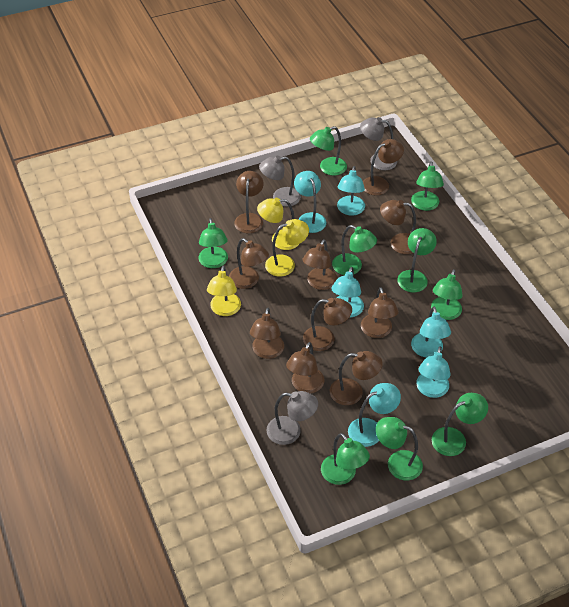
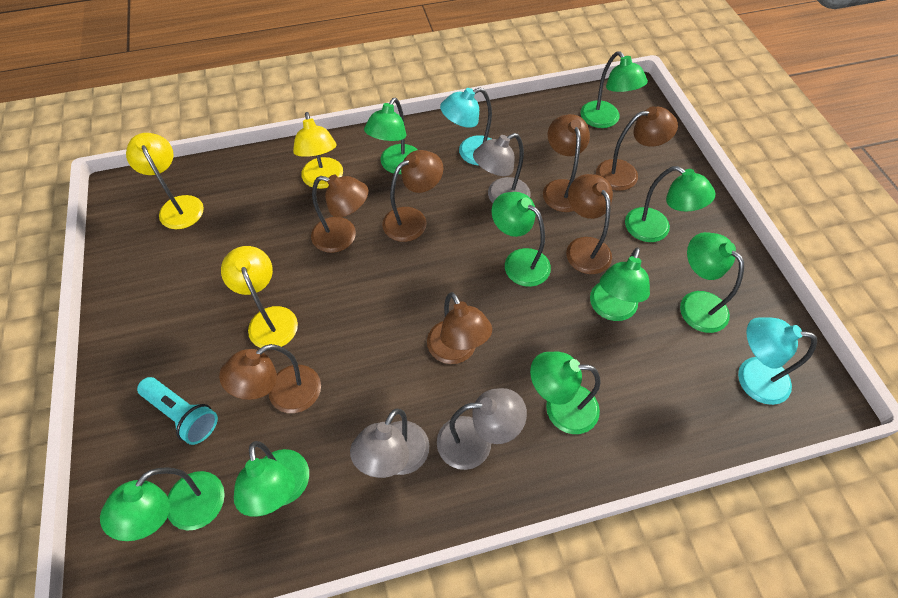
brown lamp: [229,238,269,289] [234,171,264,233] [250,308,284,359] [286,342,324,393] [303,239,337,290] [303,298,352,351] [330,351,383,405] [361,287,399,338] [363,139,404,195] [380,200,416,254] = 10 -> [219,344,321,413] [311,175,368,253] [382,150,443,242] [427,292,492,364] [543,114,590,212] [566,174,613,274] [596,107,678,191] = 7
turquoise flashlight: none = 0 -> [137,377,218,445] = 1
turquoise lamp: [294,171,326,233] [331,267,364,318] [337,166,365,216] [348,383,401,447] [411,306,451,358] [416,346,451,398] = 6 -> [440,88,492,165] [738,317,817,405] = 2

